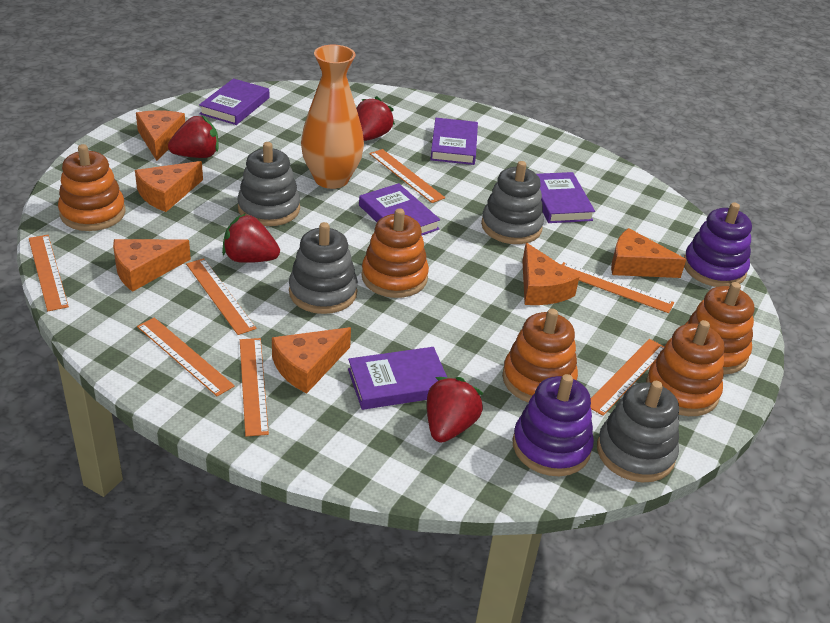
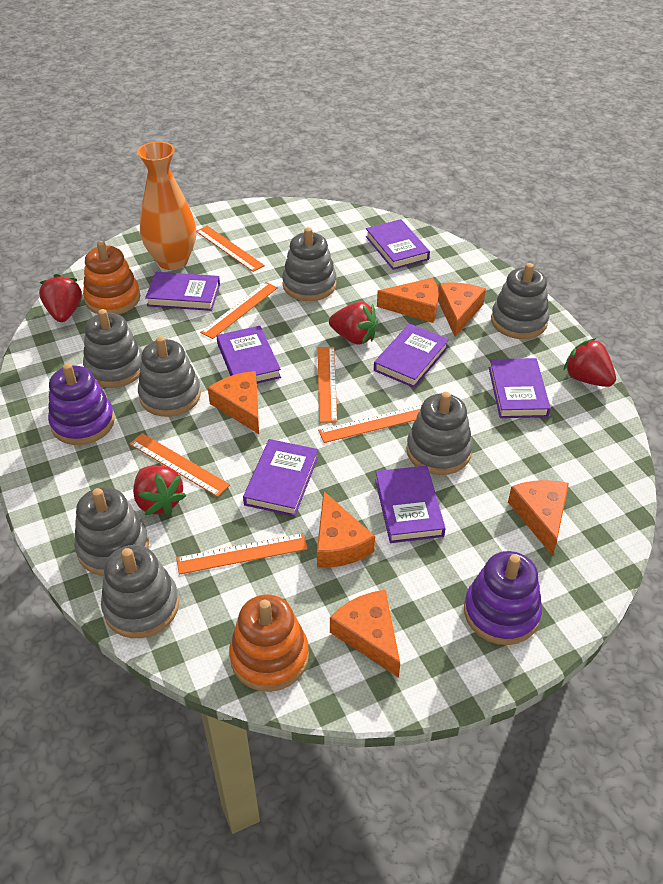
grey stacking toy: [237,142,300,226] [289,222,358,314] [481,161,544,244] [597,381,679,482] = 4 -> [74,487,149,576] [83,309,142,388] [101,545,179,638] [138,336,201,417] [282,227,337,301] [406,392,473,475] [491,263,549,339] = 7
orange ruler: [29,235,69,311] [137,317,235,396] [186,258,257,335] [240,338,269,437] [369,149,445,203] [562,262,674,313] [590,339,665,416] = 7 -> [129,433,230,497] [176,533,308,575] [196,226,265,272] [200,282,278,339] [318,347,337,423] [318,405,422,443] = 6
orange stacking toy: [58,144,126,231] [362,208,429,298] [502,309,578,403] [646,320,725,416] [685,282,754,375] = 5 -> [83,241,140,315] [229,594,309,692] = 2
purple book: [199,78,269,125] [348,347,447,410] [359,183,440,236] [430,118,478,165] [537,172,595,223] = 5 -> [145,272,220,311] [217,326,281,384] [243,439,318,517] [366,219,430,270] [374,324,449,388] [375,466,446,543] [489,358,551,418] = 7

